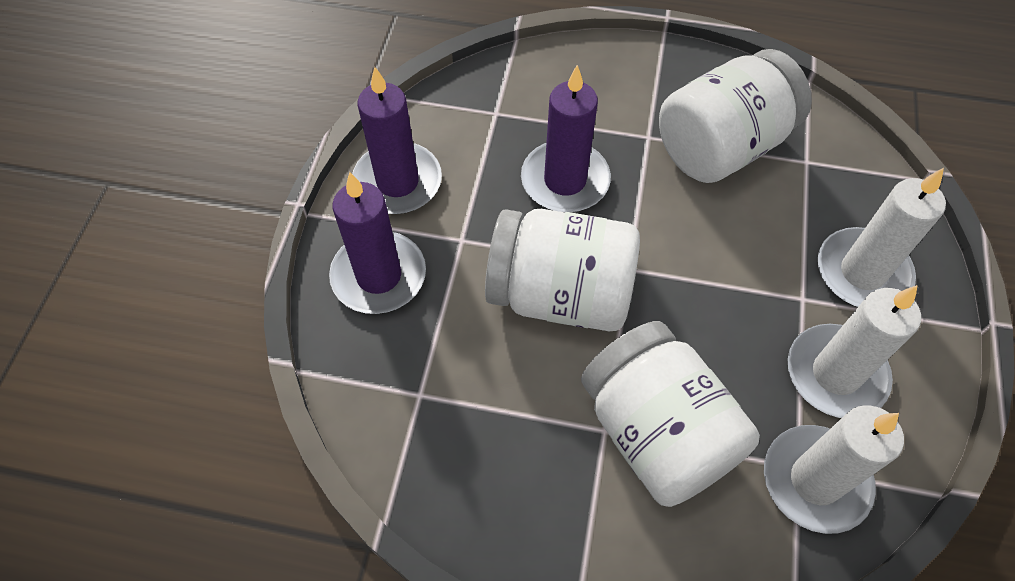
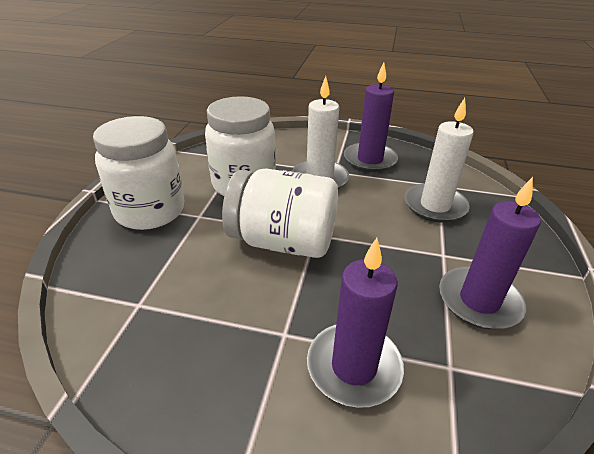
white candle: [764,405,904,534] [788,285,921,418] [818,168,946,307] = 3 -> [292,76,349,189] [405,98,474,223] = 2

